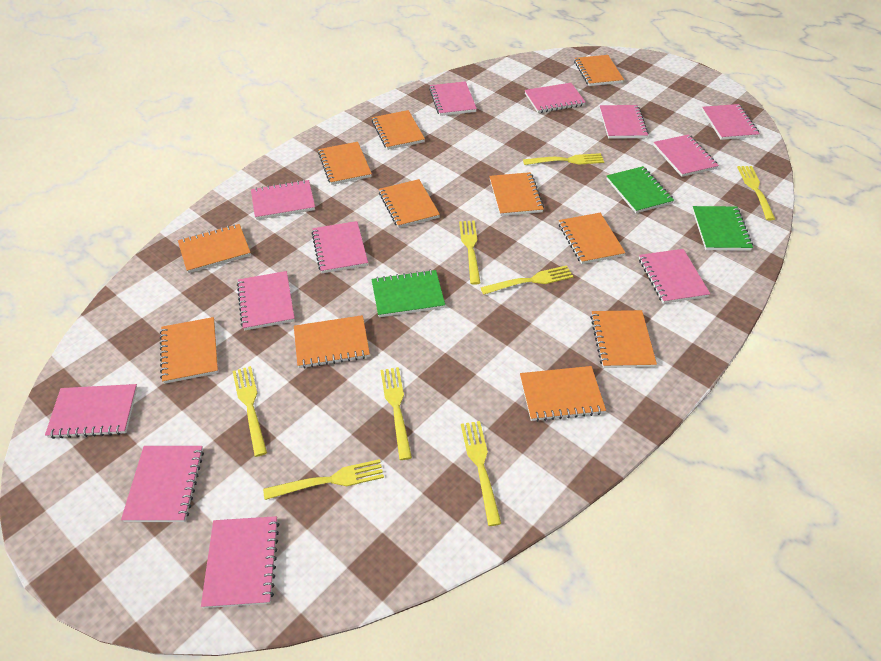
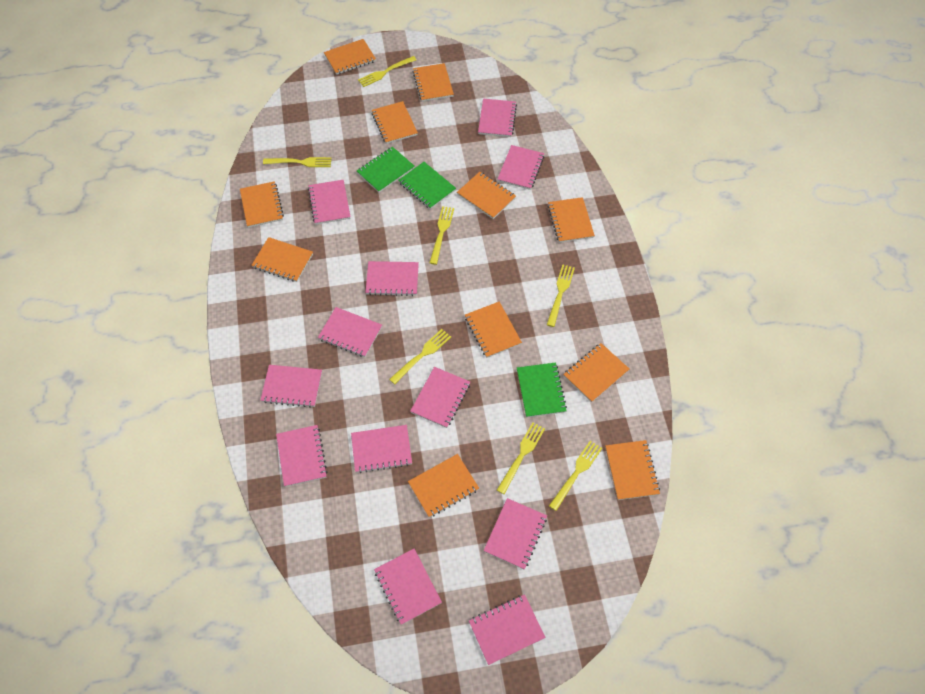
yellow fork: [232,366,267,457] [263,459,384,500] [380,367,412,460] [459,221,481,285] [461,421,501,526] [480,265,574,294] [523,153,604,165] [737,166,775,220] = 8 -> [263,157,332,167] [358,56,417,87] [389,329,451,384] [429,206,454,265] [497,422,545,494] [547,264,575,327] [549,441,602,511] = 7

